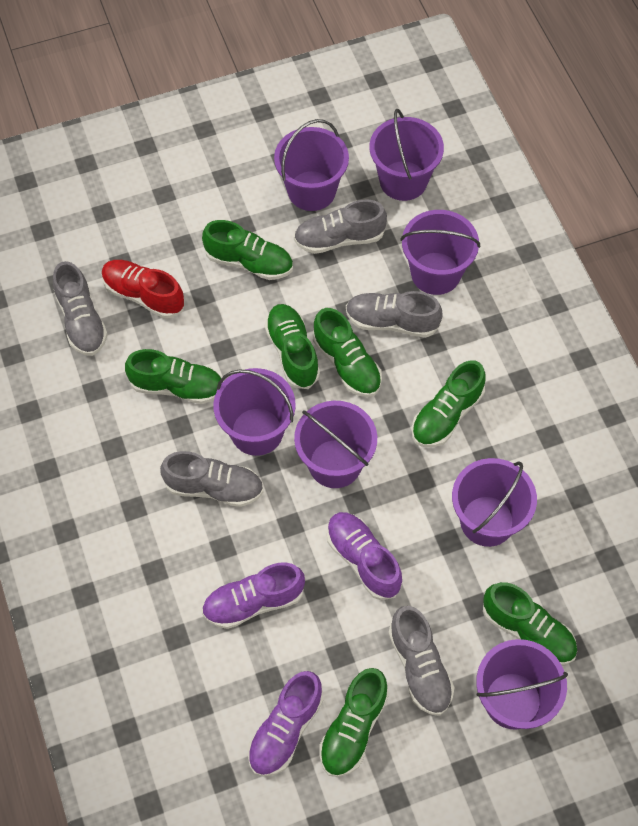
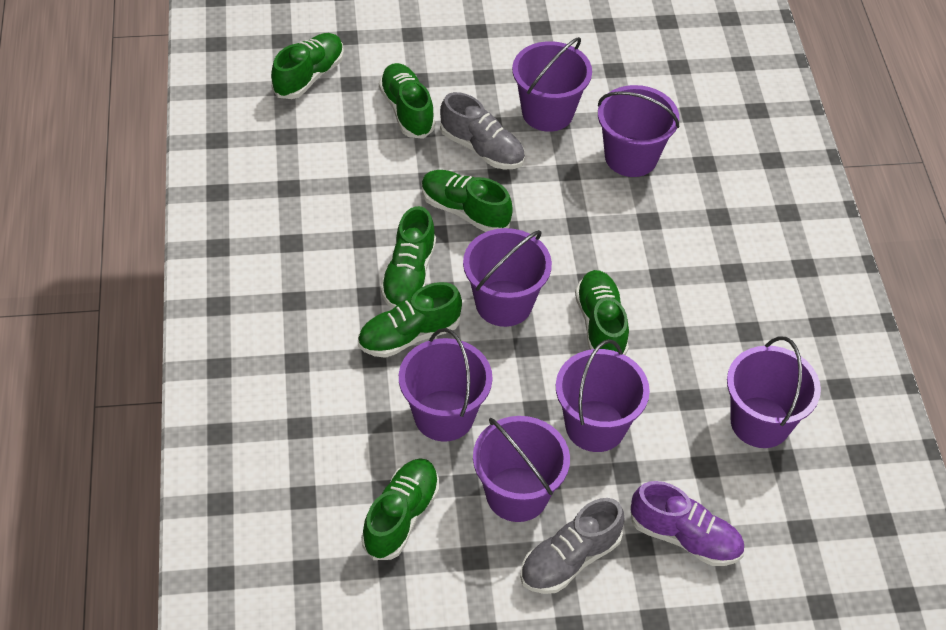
grey shoe: [53,261,108,356] [160,451,263,507] [294,199,387,254] [346,291,443,337] [389,606,455,716] = 5 -> [440,92,525,169] [520,498,625,594] = 2
purple shoe: [202,563,305,629] [248,671,324,776] [327,512,402,600] = 3 -> [630,481,744,566] = 1
red shoe: [102,260,184,319] = 1 -> none = 0

